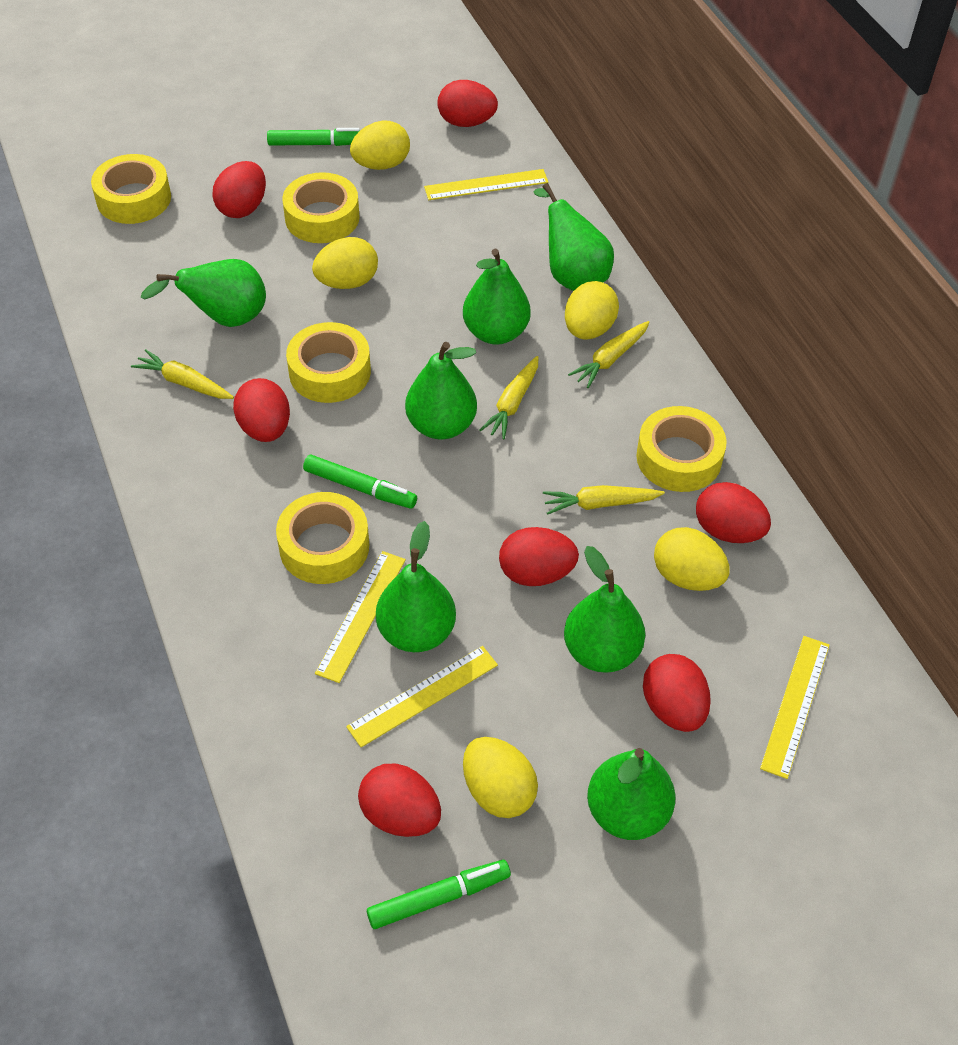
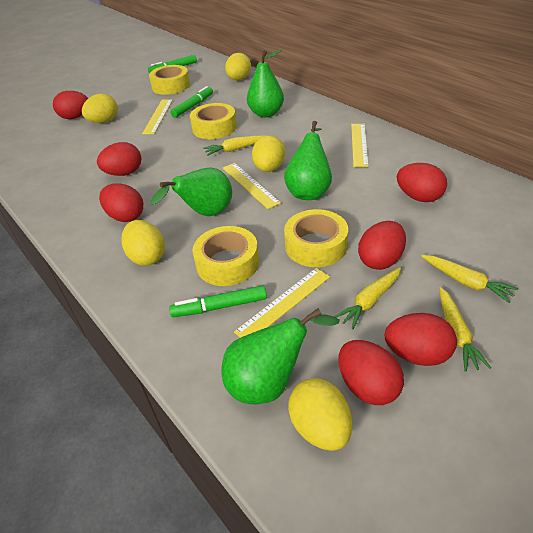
green pear: [141,259,266,327] [376,521,456,652] [405,342,477,440] [463,249,531,345] [533,183,614,291] [564,546,645,673] [587,748,676,840] = 7 -> [151,167,232,216] [222,308,340,404] [247,49,284,118] [284,121,332,200] = 4
yellow tape: [91,154,171,224] [276,492,369,584] [282,172,360,243] [286,322,371,403] [636,406,727,492] = 5 -> [149,65,190,95] [190,103,237,139] [193,226,259,286] [284,209,348,267] = 4

